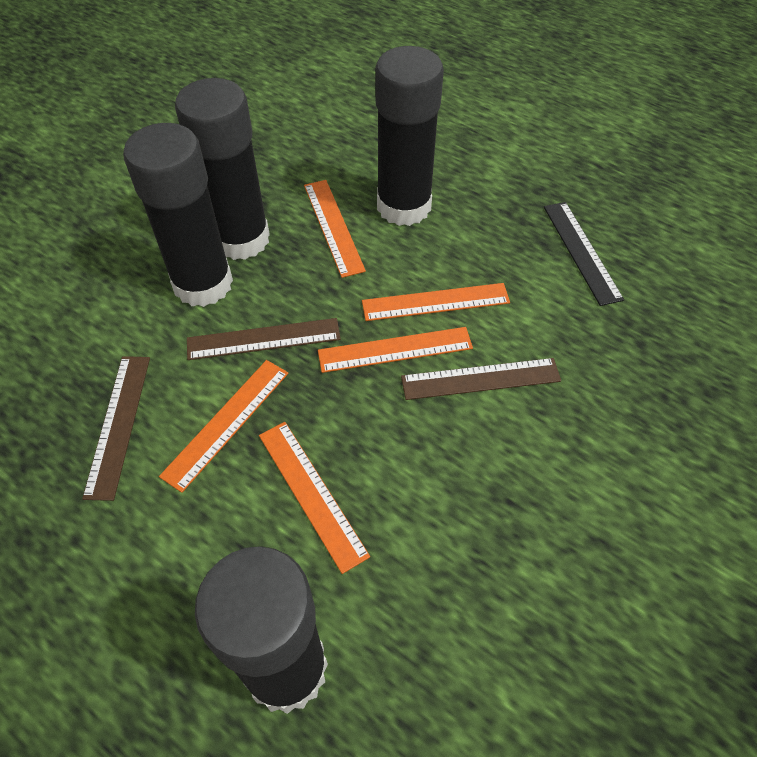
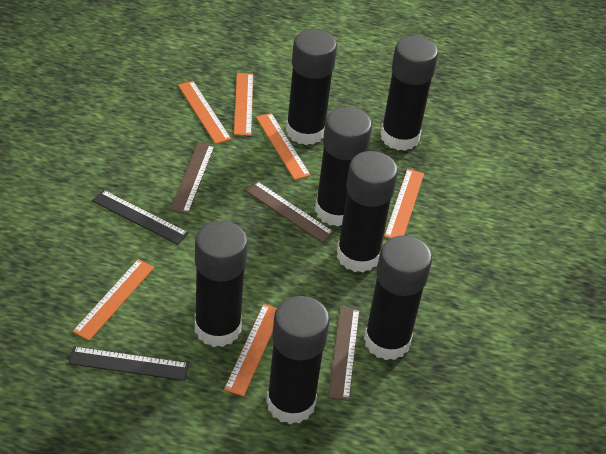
black glue stick: [123,123,233,307] [175,78,270,260] [195,546,328,714] [375,46,444,226] = 4 -> [195,221,248,347] [266,296,330,424] [286,29,337,145] [315,107,372,227] [337,151,398,273] [364,235,432,360] [380,36,438,151] = 7
black ruler: [544,202,624,306] = 1 -> [68,347,189,381] [92,190,188,245] = 2
orange ruler: [159,360,289,493] [259,422,370,574] [304,180,366,278] [318,327,473,373] [362,283,510,321] = 5 -> [72,259,154,341] [178,81,231,144] [224,304,277,397] [234,73,253,136] [256,113,311,180] [384,169,424,239] = 6

